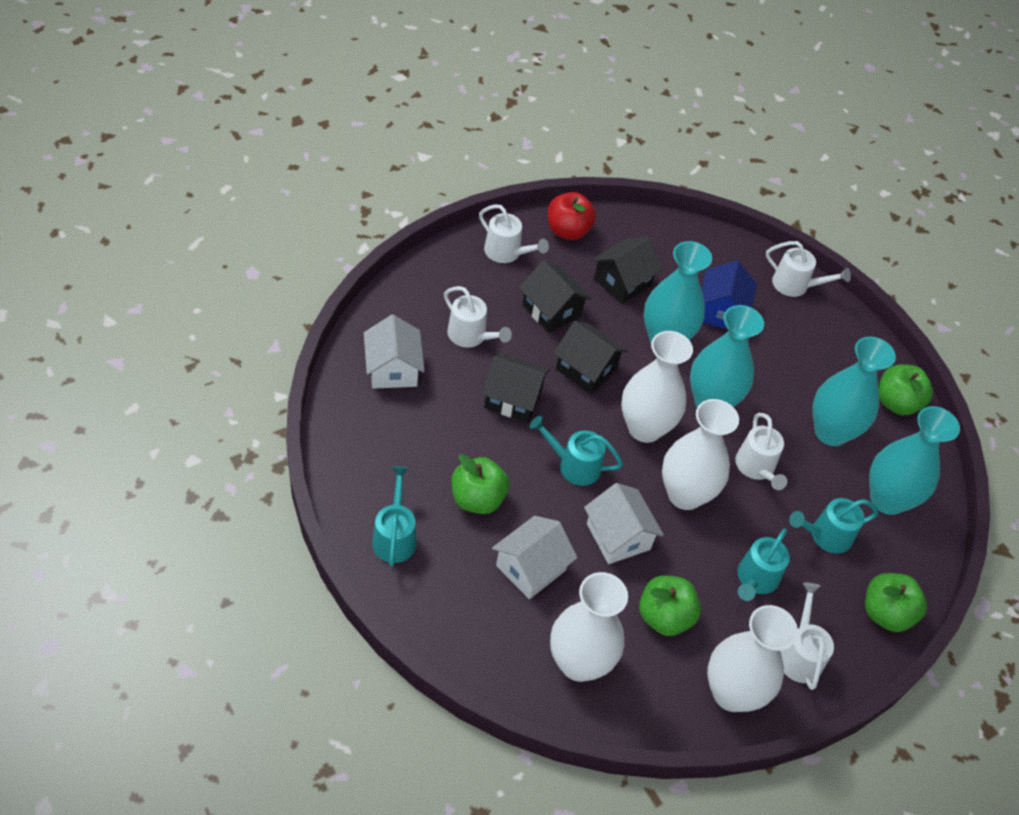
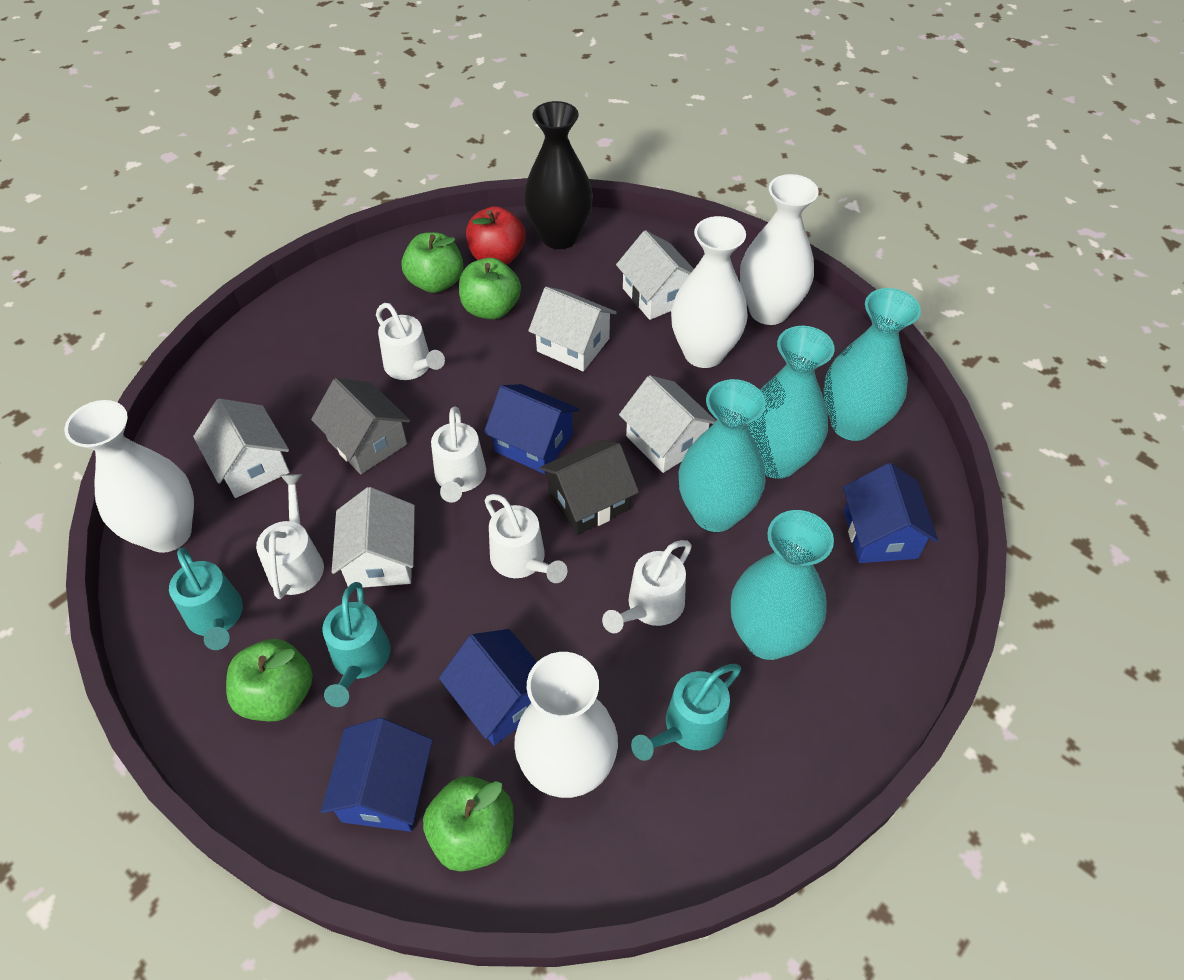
black house: [482,353,550,423] [519,260,592,333] [553,321,628,394] [592,237,663,304] = 4 -> [540,440,639,535] = 1
black vase: none = 0 -> [524,101,593,249] = 1
blue house: [701,260,757,329] = 1 -> [321,718,433,832] [439,629,537,746] [484,384,579,474] [843,463,938,563] = 4
grey house: none = 0 -> [311,378,410,474] = 1
turquoise watering can: [372,466,417,567] [529,416,623,486] [737,529,790,601] [789,498,879,554] = 4 -> [169,547,243,650] [322,582,390,707] [631,664,741,761] = 3
white house: [364,315,425,389] [492,516,577,599] [584,483,664,564] = 3 -> [193,398,290,498] [332,487,415,588] [528,287,617,371] [616,230,694,320] [619,375,716,473] = 5

